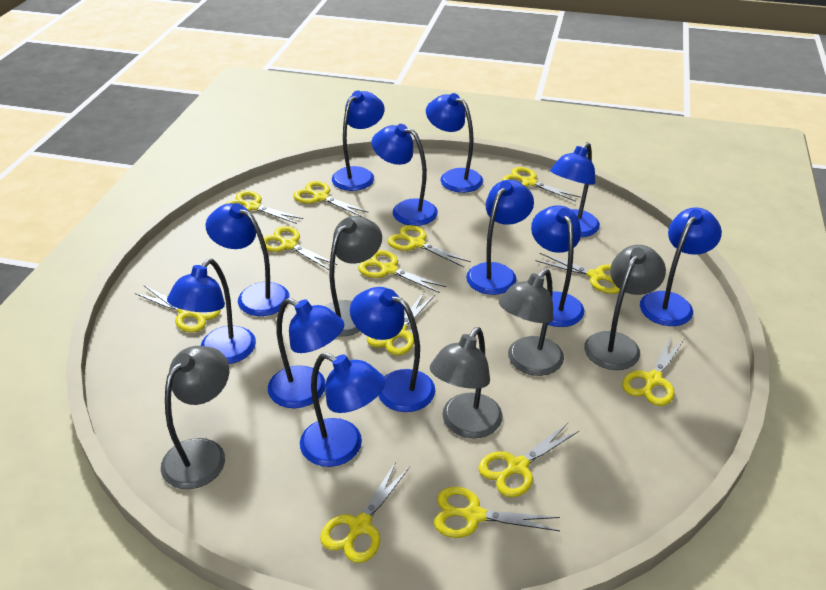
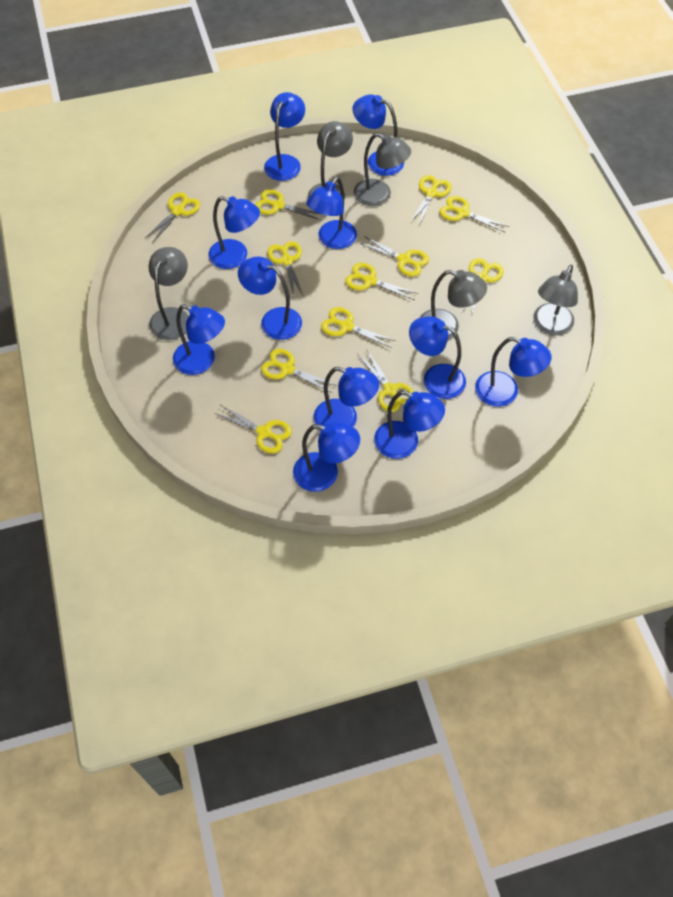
blue lamp: [167,259,256,364] [205,203,290,316] [268,298,344,408] [300,353,385,467] [332,91,385,191] [350,287,435,412] [372,124,438,226] [426,93,483,193] [466,180,534,295] [531,205,584,327] [550,142,600,237] [640,207,722,326] = 12 -> [173,304,225,375] [208,196,260,269] [238,257,302,340] [264,92,305,181] [293,422,360,492] [307,177,357,249] [314,367,379,431] [353,94,404,176] [374,391,445,459] [409,316,466,399] [475,337,551,407] = 11
yellow scissors: [135,286,221,333] [225,191,303,224] [260,226,337,270] [293,181,369,217] [320,462,410,563] [358,250,446,293] [367,291,436,356] [387,225,471,267] [434,487,560,538] [478,423,580,497] [502,167,581,202] [535,253,620,294] [622,336,685,406] = 13 -> [144,192,200,243] [214,405,292,454] [255,189,320,220] [261,349,337,393] [267,241,304,297] [321,307,396,348] [345,263,419,300] [358,349,414,412] [359,236,429,277] [410,175,452,225] [440,196,509,232] [462,258,504,315] = 12

